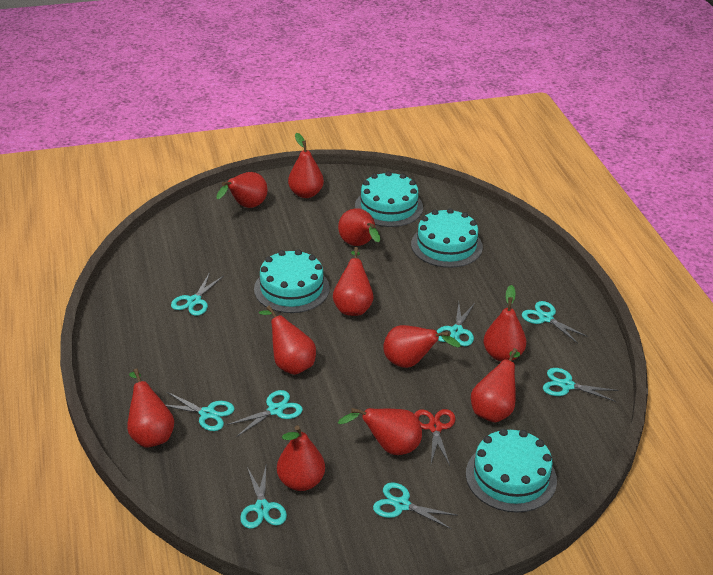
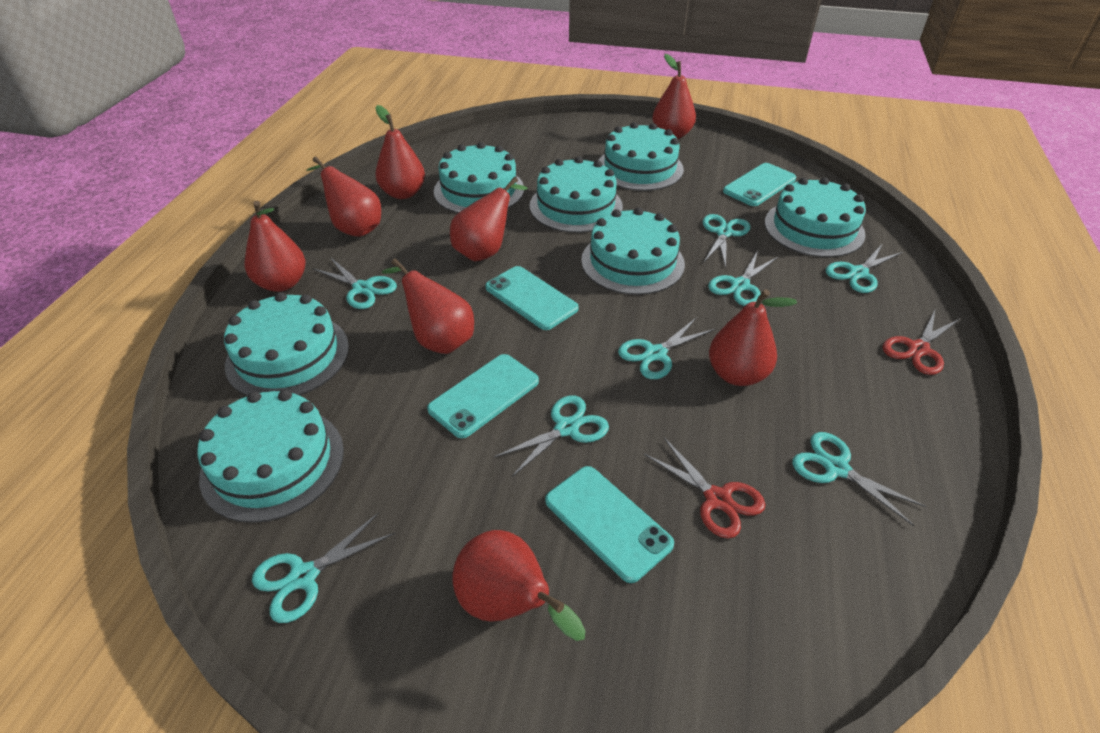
red pear: [127,368,174,447] [216,172,268,208] [259,305,316,375] [277,425,325,491] [288,133,324,198] [333,247,373,316] [338,208,380,246] [338,408,422,455] [383,325,461,368] [471,348,520,423] [483,285,526,362] = 11 -> [245,201,305,292] [306,157,381,237] [375,105,425,199] [382,258,474,354] [450,177,528,261] [453,530,585,641] [652,54,696,139] [709,289,797,386] = 8
red scissors: [414,409,455,465] = 1 -> [644,438,766,538] [882,310,960,375] = 2
turquoise cake: [254,249,330,313] [355,171,423,227] [411,208,483,268] [466,428,557,513] = 4 -> [197,390,344,523] [224,292,349,396] [434,142,524,213] [530,156,623,233] [581,207,685,295] [599,122,684,191] [765,177,866,257] = 7
turquoise phone: none = 0 -> [427,354,539,438] [485,266,579,330] [545,466,674,583] [723,163,796,206] = 4

